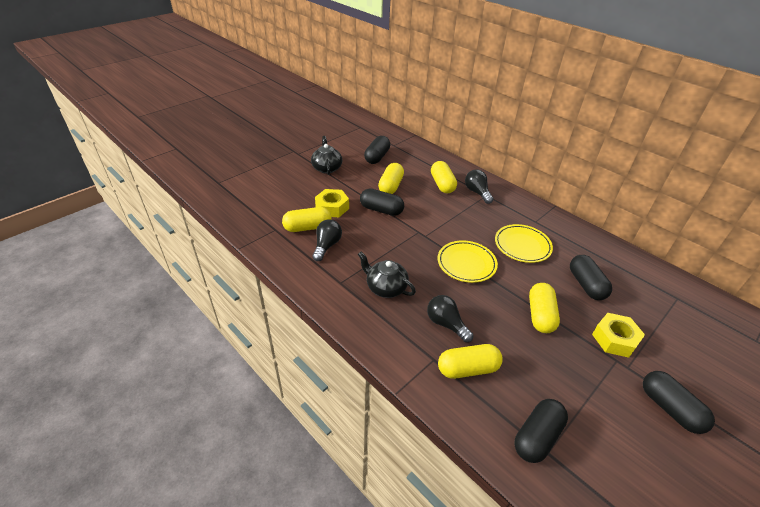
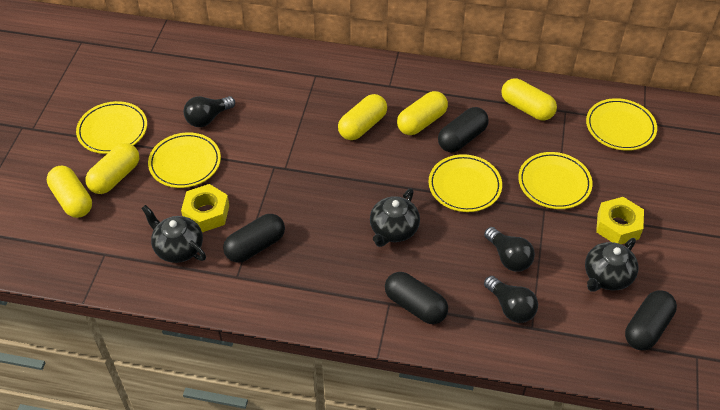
black capsule: [360,188,404,216] [364,136,390,164] [515,399,568,463] [570,255,612,300] [643,371,715,434] = 5 -> [223,214,285,263] [385,272,448,324] [438,107,489,152] [625,290,677,350] = 4
black teapot: [311,136,342,175] [358,252,416,298] = 2 -> [141,205,206,263] [370,188,420,247] [585,238,638,292] = 3
yellow plate: [438,240,498,283] [495,224,553,263] = 2 -> [76,101,147,154] [148,132,221,188] [429,154,502,212] [518,152,592,209] [586,98,657,151] = 5

